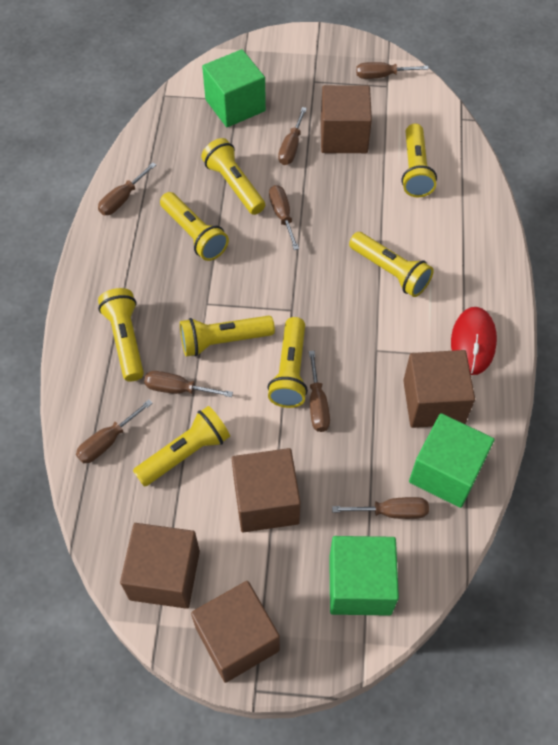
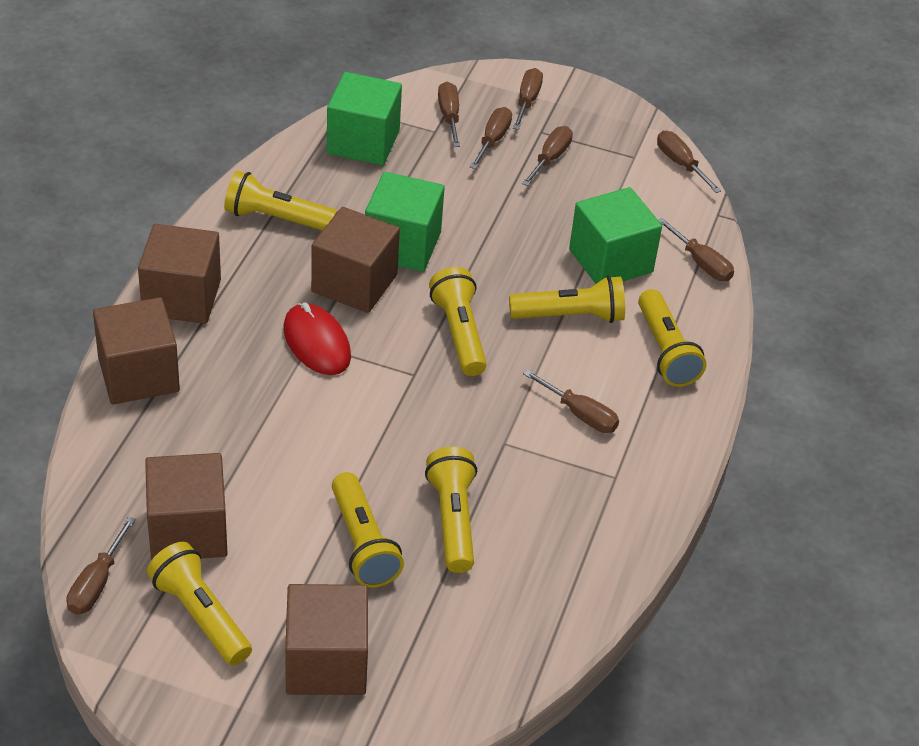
yellow flashlight: [98,288,144,381] [133,406,230,487] [160,192,229,261] [180,316,275,357] [201,138,265,215] [268,317,308,408] [349,232,434,297] [402,123,437,197] = 8 -> [147,542,252,666] [224,170,338,230] [332,472,404,587] [425,447,477,573] [429,267,487,376] [509,276,625,323] [638,289,706,387] = 7

